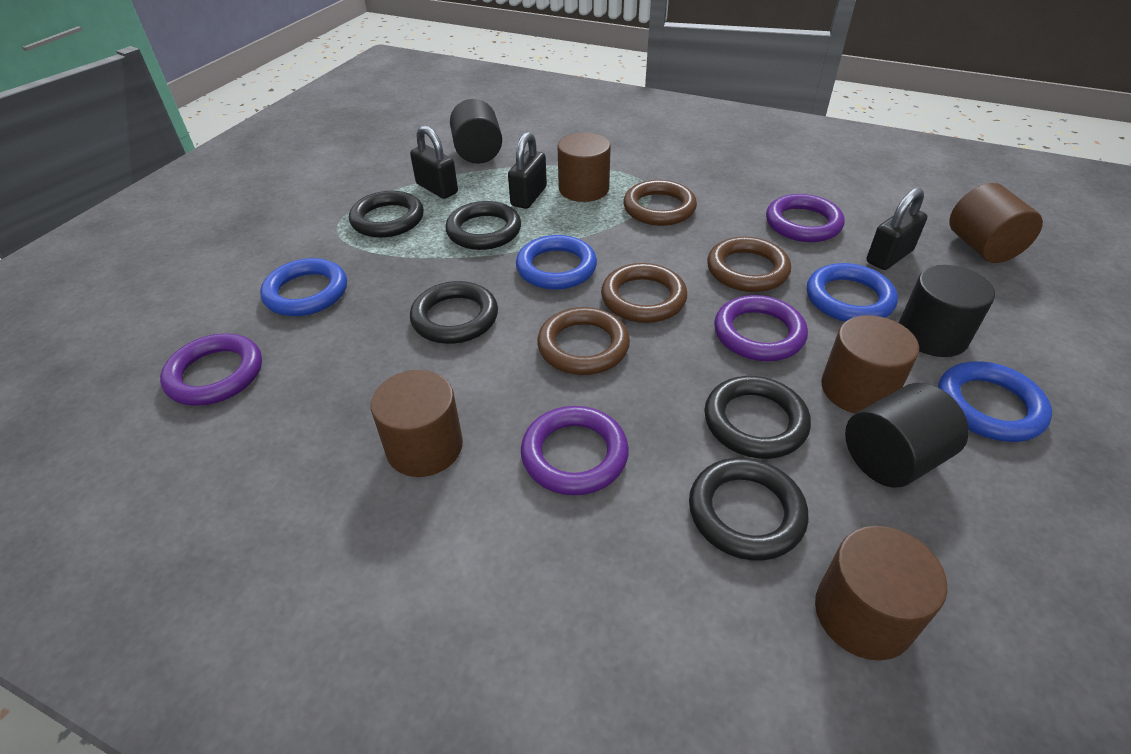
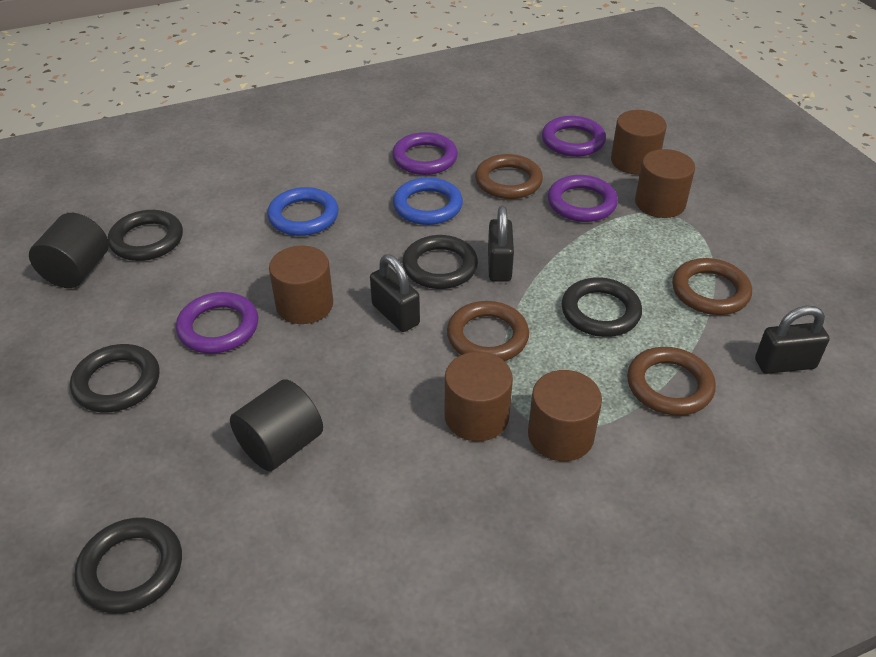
black cylinder: [450,99,502,164] [845,383,969,488] [899,265,995,357] = 3 -> [29,213,109,288] [230,379,323,471] = 2
blue ring: [260,258,347,316] [516,235,597,290] [807,263,898,322] [938,362,1052,442] = 4 -> [267,187,339,236] [393,177,463,225] = 2

